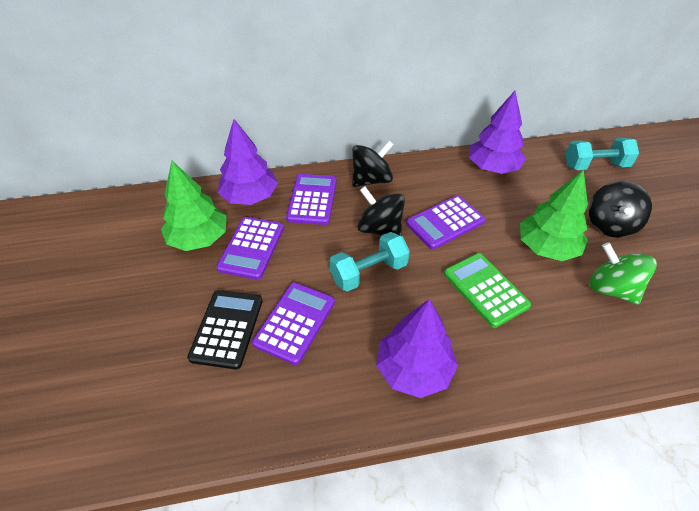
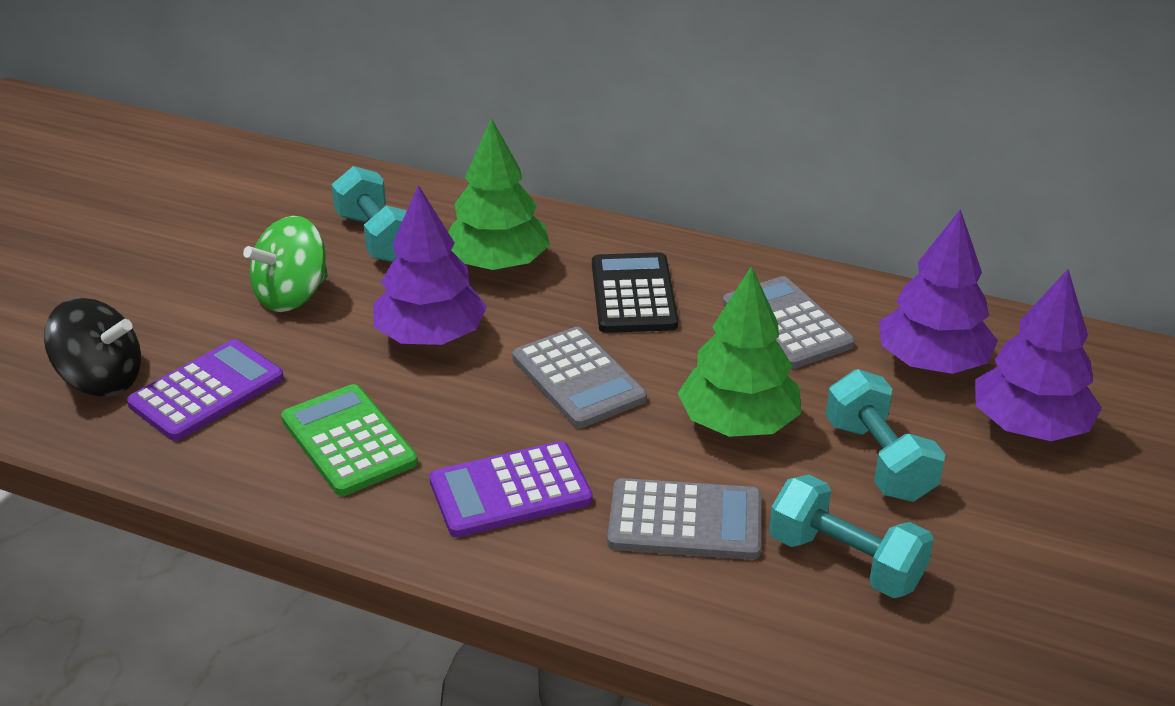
black spinning top: [352,141,394,187] [357,186,405,236] [589,181,652,238] = 3 -> [44,298,141,397] = 1
grey calculator: none = 0 -> [512,327,647,428] [607,478,761,560] [723,276,855,369] = 3
purple calculator: [216,217,284,280] [252,282,335,365] [286,174,336,225] [406,195,485,250] = 4 -> [127,339,284,441] [429,441,593,537] = 2
turquoise dumbbell: [330,232,410,292] [565,138,639,170] = 2 -> [331,166,407,262] [769,474,934,598] [826,369,945,502] = 3

